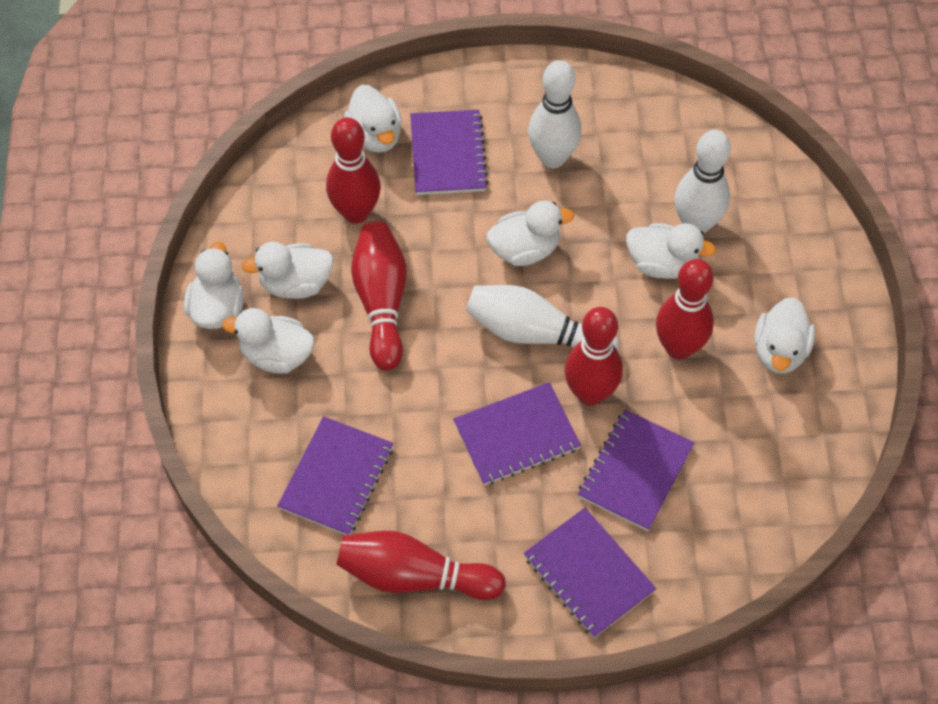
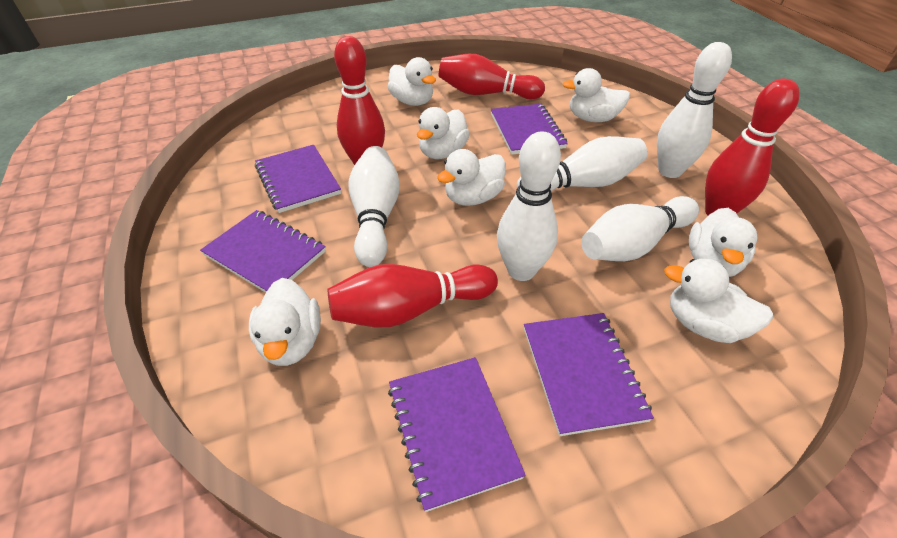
red bowling pin: [326,117,381,224] [336,531,506,600] [351,222,406,370] [565,307,623,406] [656,259,714,360] = 5 -> [328,264,498,327] [334,36,385,165] [439,54,545,99] [705,78,800,215] = 4
white bowling pin: [466,285,619,351] [528,60,582,168] [675,130,731,233] = 3 -> [349,146,400,267] [497,131,561,281] [517,136,647,191] [581,196,699,261] [657,42,732,178] = 5

